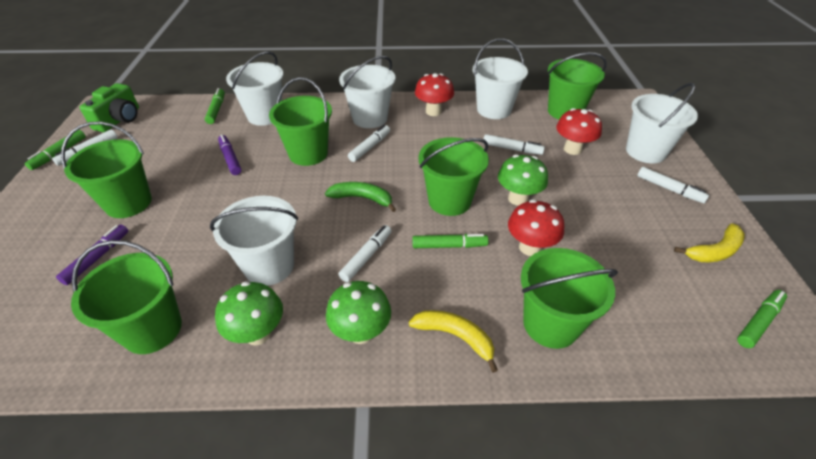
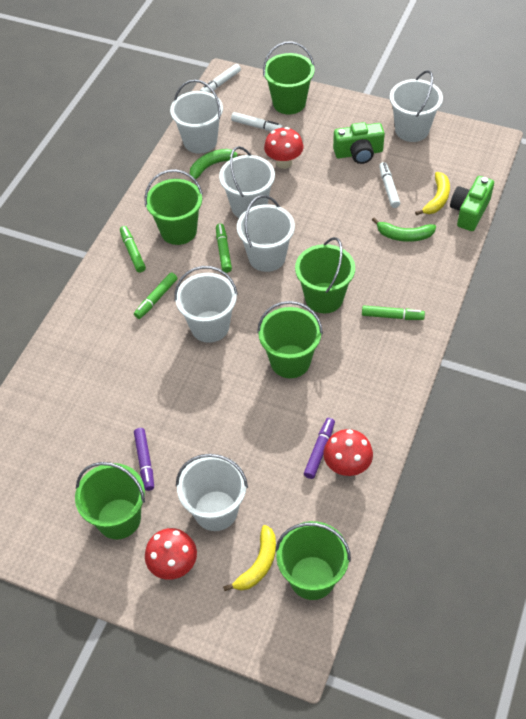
green banana: [325,182,396,212] = 1 -> [190,149,244,179] [372,218,436,242] = 2
green camera: [80,83,139,132] = 1 -> [333,122,385,164] [450,176,494,231] = 2
green mushroom: [215,281,283,345] [326,281,391,344] [498,154,548,206] = 3 -> none = 0
white bucket: [210,196,298,286] [226,51,284,126] [339,56,395,128] [473,38,528,119] [626,83,698,163] = 5 -> [170,80,223,154] [174,266,238,343] [176,454,248,531] [219,146,275,218] [237,195,295,272] [390,70,443,142] = 6
white marker: [52,129,118,166] [338,225,392,282] [348,125,390,162] [483,134,545,155] [637,167,709,203] = 5 -> [200,64,241,93] [231,112,283,131] [379,162,400,208] = 3

